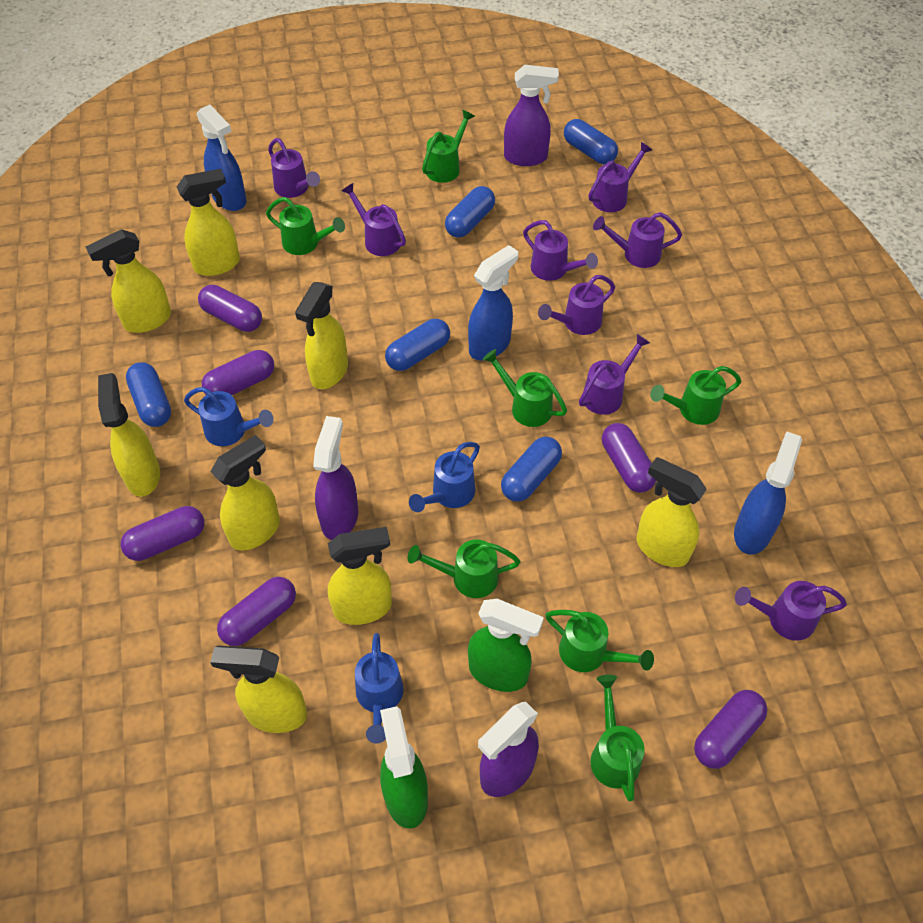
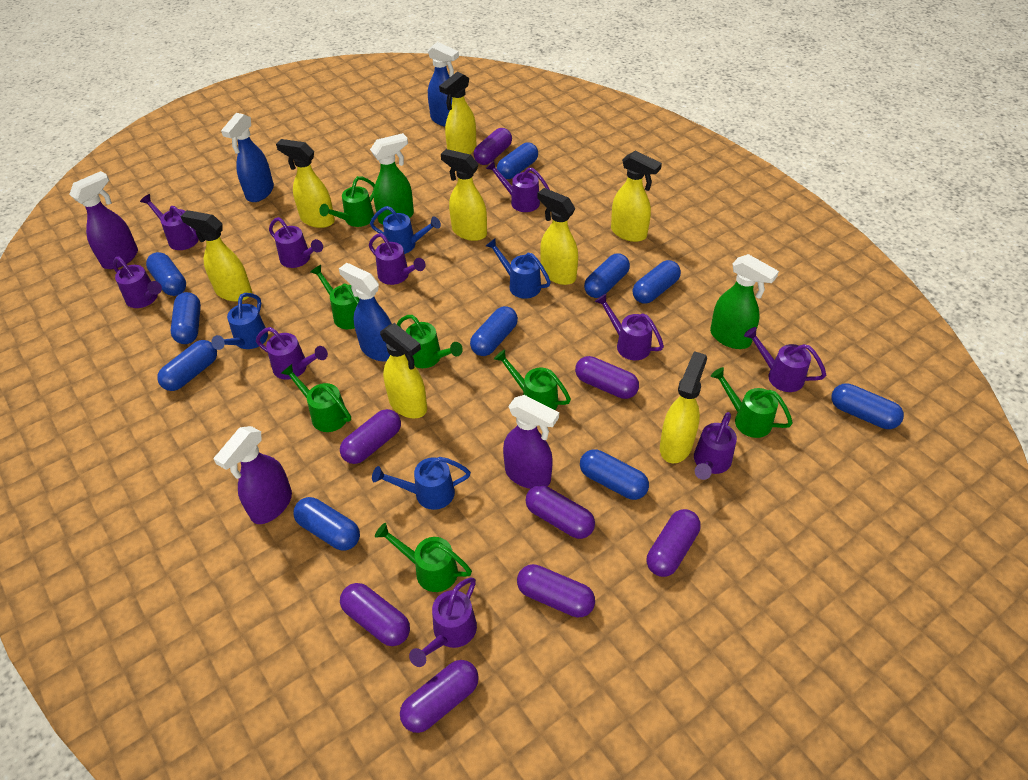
blue capsule: [126,362,171,427] [385,319,450,371] [445,186,495,238] [501,437,562,502] [564,119,618,164] = 5 -> [146,252,186,296] [157,340,217,391] [170,292,201,344] [293,497,360,551] [470,306,518,356] [497,142,538,179] [580,449,649,500] [584,253,630,298] [633,260,681,304] [831,383,904,429] = 10
blue watering can: [184,387,274,446] [355,633,404,744] [409,442,480,512] = 3 -> [211,293,268,350] [370,206,441,254] [372,457,471,510] [486,238,551,299] = 4
purple capsule: [120,506,204,561] [198,285,262,332] [202,350,274,395] [217,577,296,646] [602,423,656,493] [694,690,768,769] = 6 -> [340,409,401,464] [340,583,410,646] [400,660,479,733] [473,128,512,165] [517,564,595,618] [525,485,595,539] [575,356,639,399] [647,509,701,577] = 8
purple watering can: [268,138,320,198] [341,183,406,256] [523,220,598,281] [538,275,615,335] [579,334,650,415] [588,142,652,212] [593,212,682,268] [735,581,847,641] = 8 -> [113,257,162,308] [140,194,199,250] [256,327,328,380] [269,217,323,268] [369,233,426,285] [409,577,477,667] [486,161,550,212] [595,294,664,360] [694,412,737,480] [744,327,826,392] = 10

